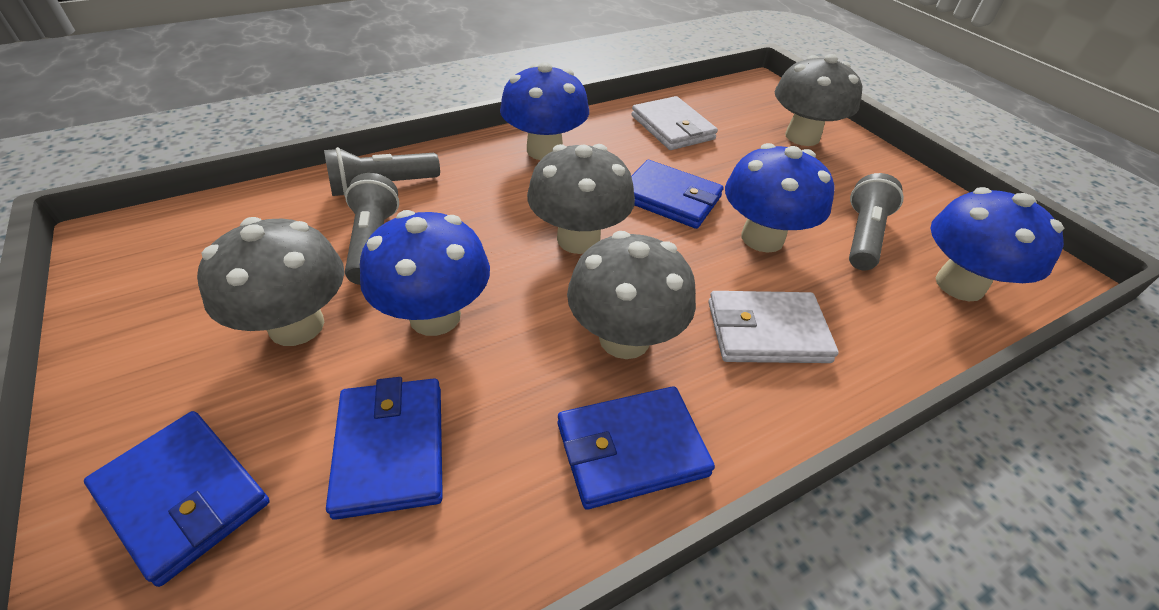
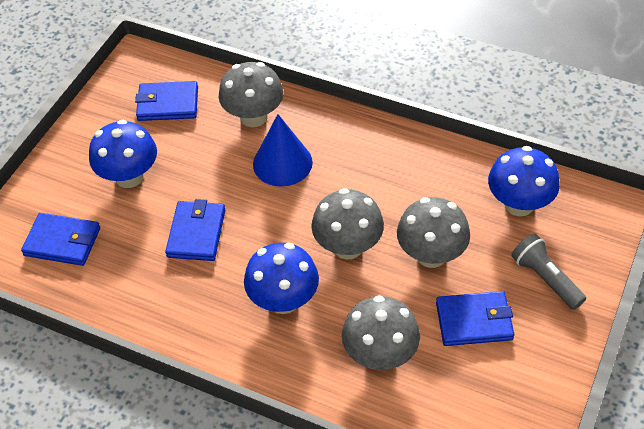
blue cone: none = 0 -> [253,114,313,187] = 1
blue mushroom: [360,210,490,336] [500,62,589,160] [725,143,835,253] [930,187,1064,301] = 4 -> [89,120,157,188] [244,243,319,314] [488,146,560,216] = 3
grey flashlight: [324,147,440,196] [345,173,399,285] [849,173,904,270] = 3 -> [511,234,586,310] = 1
white wallet: [632,96,718,150] [708,291,839,363] = 2 -> none = 0

